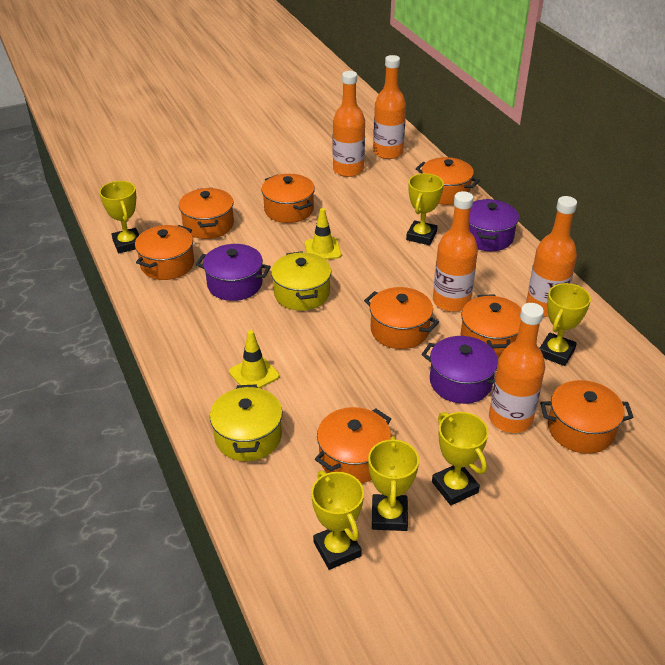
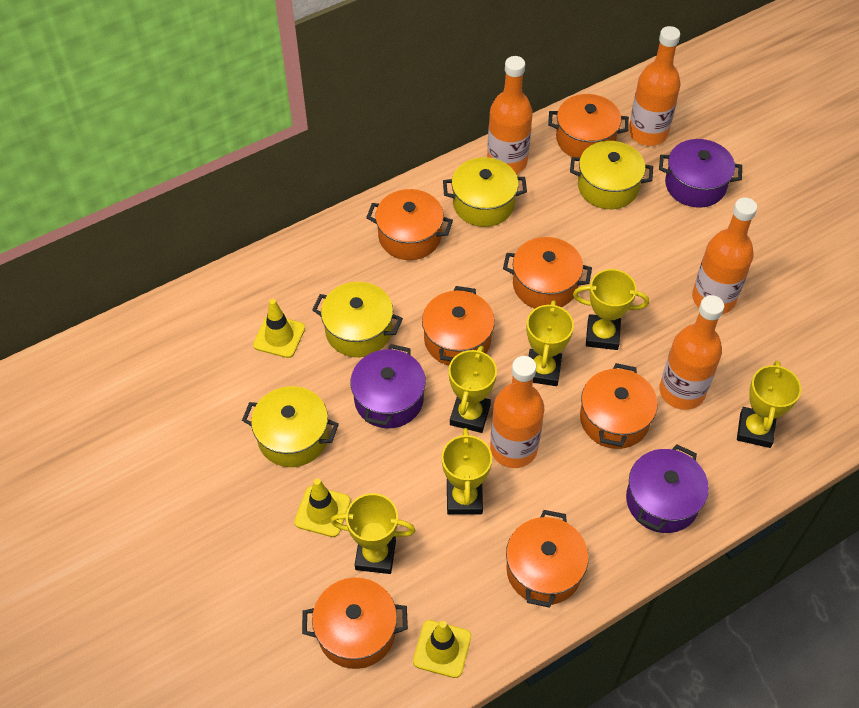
orange pot: [135,225,194,280] [179,188,234,239] [261,174,315,223] [315,407,391,483] [364,287,439,349] [416,157,480,205] [460,294,521,359] [540,380,634,454] = 8 -> [302,578,408,669] [366,189,453,260] [422,286,495,365] [503,237,592,308] [506,510,589,608] [548,94,629,158] [580,363,658,449] = 7
yellow pot: [210,384,283,461] [271,251,332,311] = 2 -> [242,386,339,467] [312,282,403,357] [443,157,527,227] [570,141,653,209] = 4
yellow traffic cone: [229,330,279,388] [305,208,341,260] = 2 -> [253,299,305,358] [294,479,351,537] [413,620,471,678] = 3

